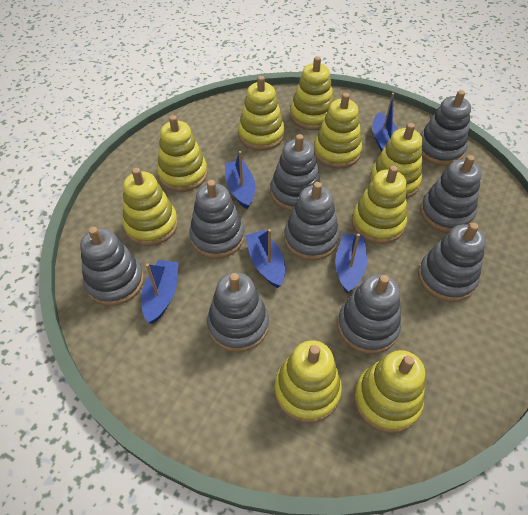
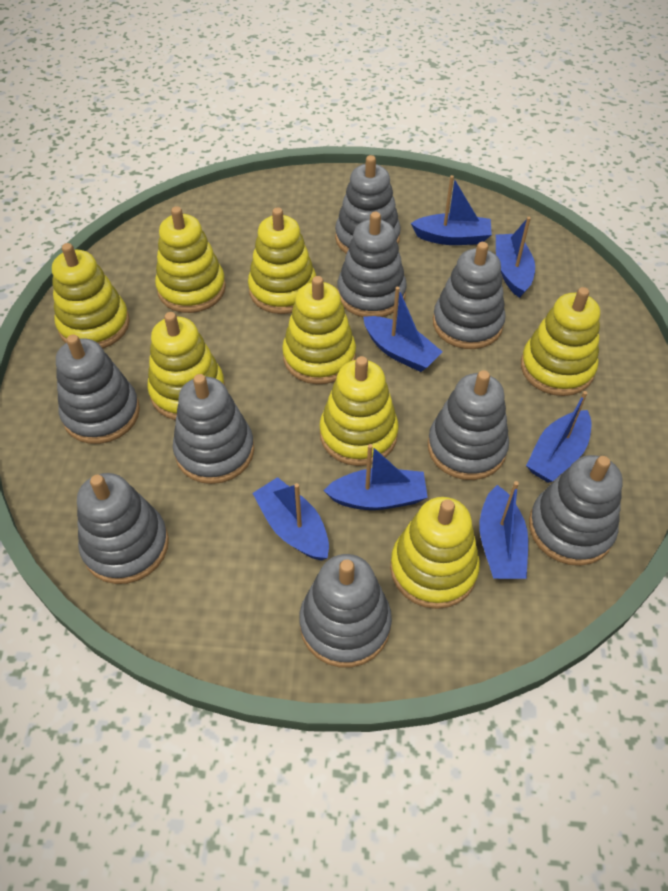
blue boat: [141,260,179,324] [225,151,255,209] [246,229,285,288] [335,233,367,293] [372,93,398,152] = 5 -> [252,477,329,561] [323,444,428,510] [363,287,443,372] [411,175,492,245] [479,481,528,579] [496,217,535,298] [526,391,591,483] = 7
yellow stacking toy: [122,168,178,246] [157,115,207,192] [238,76,284,150] [274,340,342,423] [290,56,334,130] [314,93,362,168] [352,166,407,244] [354,350,425,433] [370,123,423,198] = 9 -> [52,243,130,348] [147,312,225,420] [155,206,226,313] [248,207,316,314] [282,276,356,384] [319,356,399,466] [390,497,480,609] [521,287,600,396] = 8

